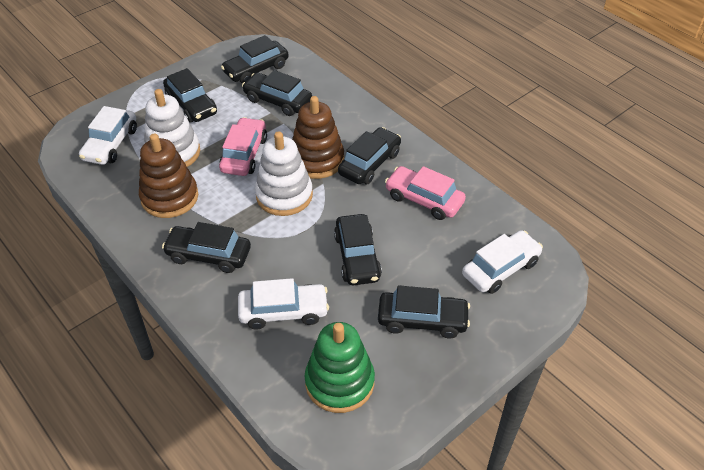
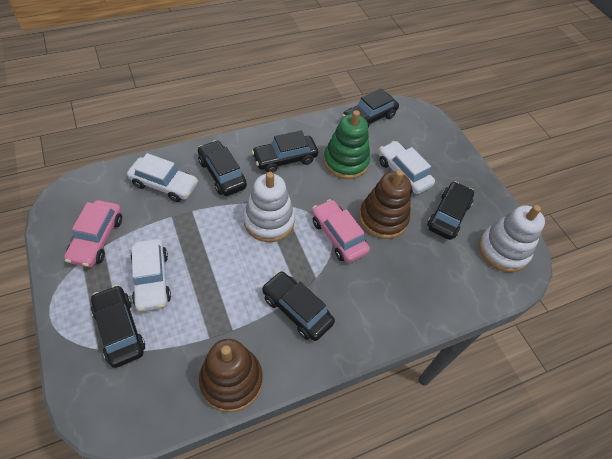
black car: [162,222,251,273] [163,68,217,123] [221,35,289,84] [242,70,312,116] [334,214,382,285] [338,127,401,184] [378,285,470,338] = 7 -> [91,285,145,368] [198,140,247,196] [252,130,318,173] [262,271,335,341] [343,88,399,128] [427,181,474,240] = 6

